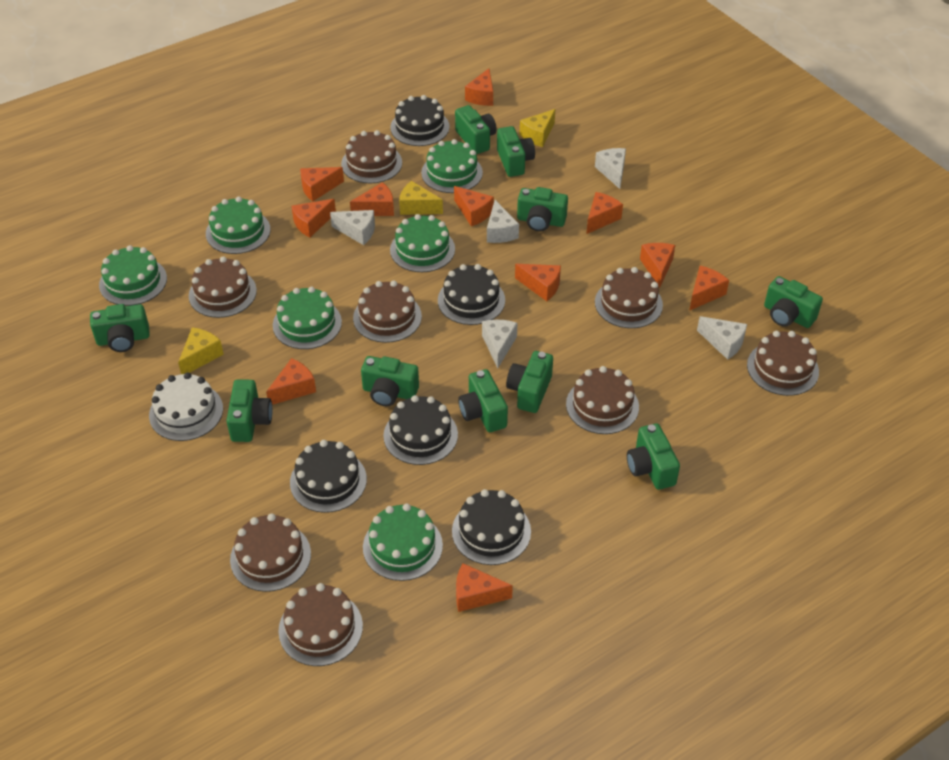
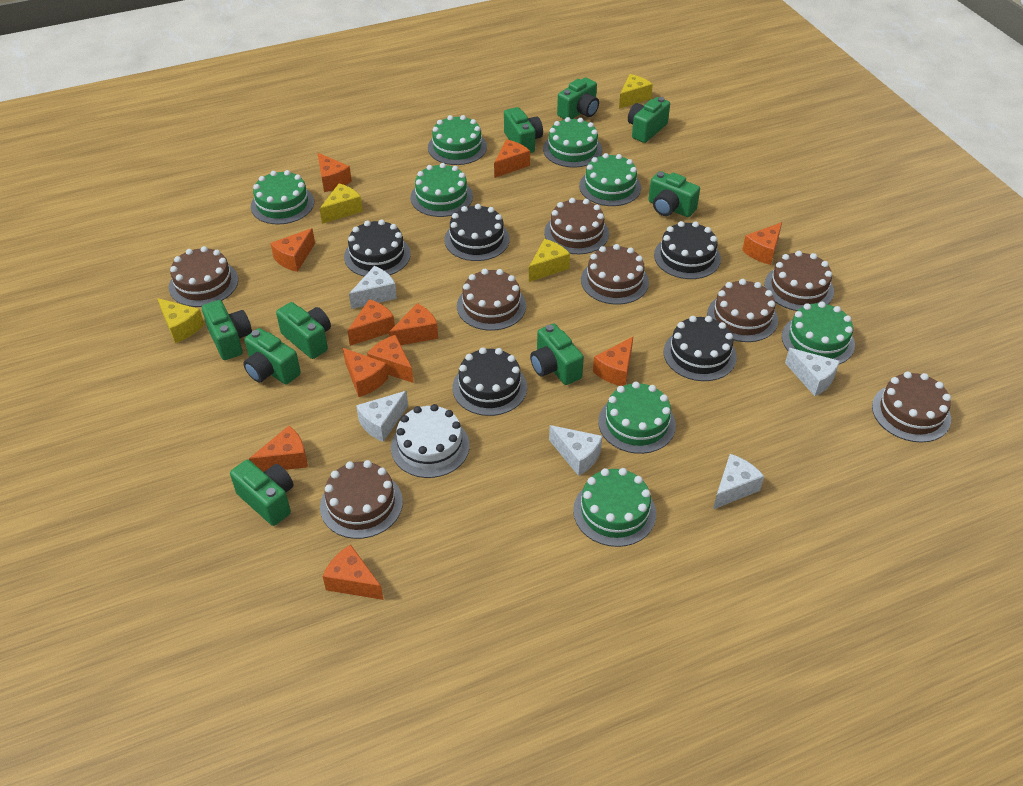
green cake: [99,245,167,306] [206,197,270,254] [273,287,342,349] [363,503,443,581] [390,214,455,272] [421,139,483,193] = 6 -> [251,170,314,224] [410,163,473,217] [428,115,487,165] [543,117,602,167] [573,468,656,547] [579,153,641,206] [598,382,676,454] [782,302,855,364] = 8
green camera: [90,304,150,352] [226,379,272,442] [361,356,419,406] [455,105,497,154] [458,369,508,432] [497,126,535,177] [506,351,553,413] [517,187,568,232] [627,423,680,490] [764,276,823,328] = 10 -> [202,300,252,360] [230,460,294,526] [243,328,301,384] [276,302,331,359] [504,107,543,153] [530,324,584,385] [557,77,599,119] [628,97,670,143] [648,171,700,217] = 9
yellow cheese: [178,327,224,374] [399,181,443,215] [520,109,555,147] = 3 -> [157,298,204,343] [320,184,363,224] [529,239,570,282] [619,74,653,109] = 4

